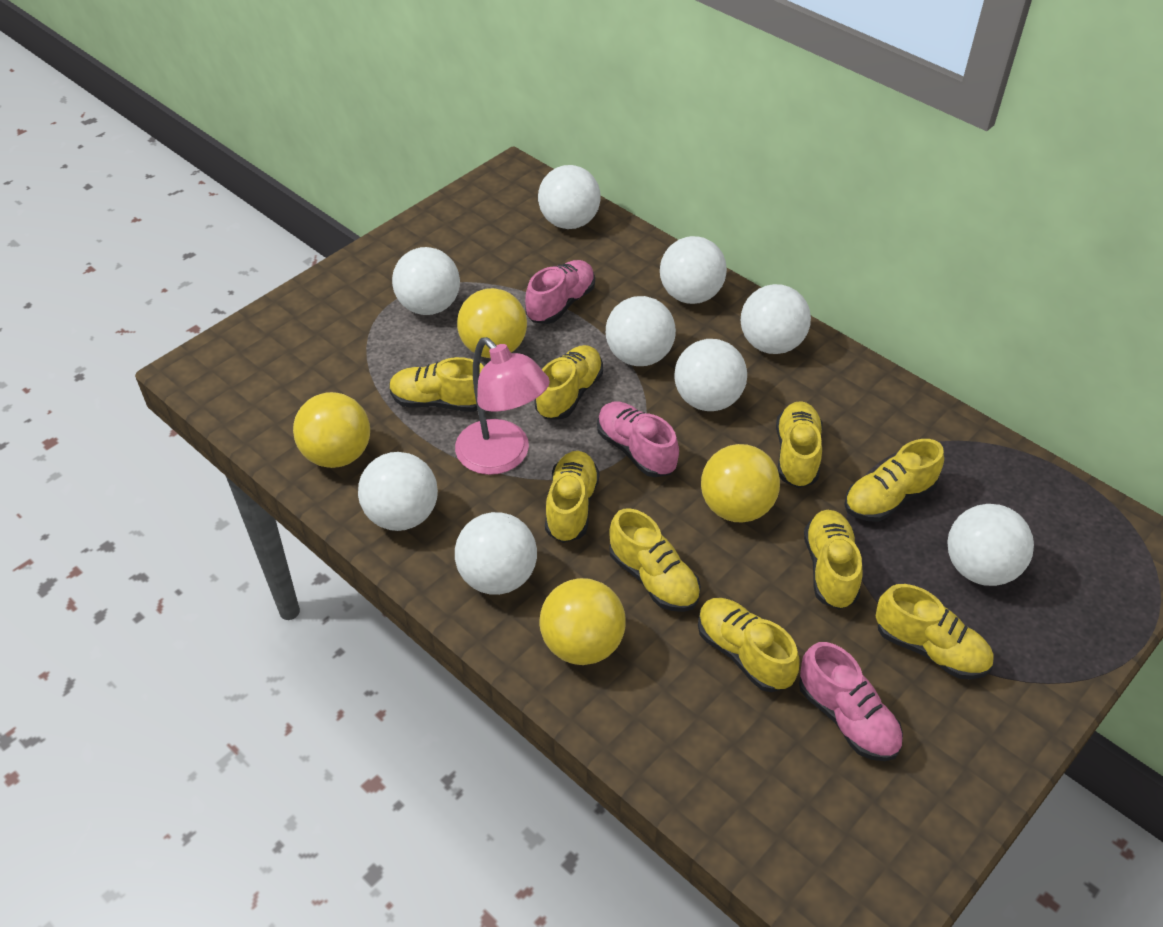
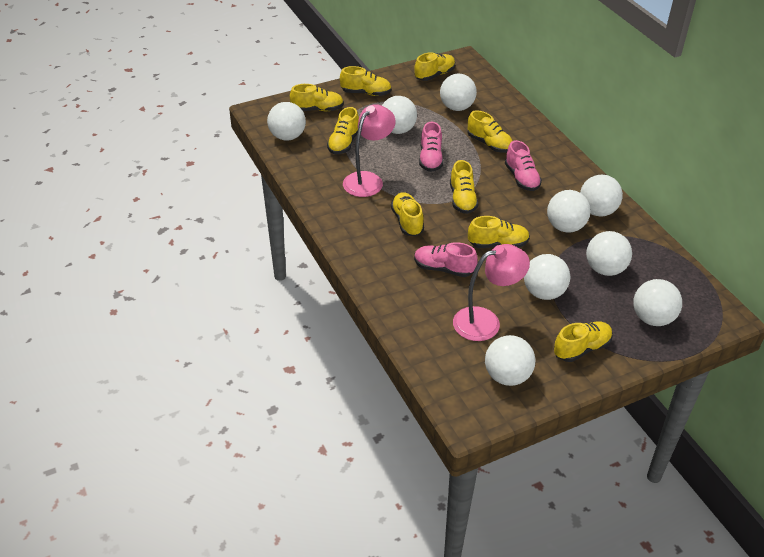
pink lamp: [455,337,550,475] = 1 -> [343,104,395,197] [453,244,530,341] = 2
yellow ball: [293,392,370,468] [457,288,527,358] [540,578,626,665] [701,444,780,523] = 4 -> none = 0

